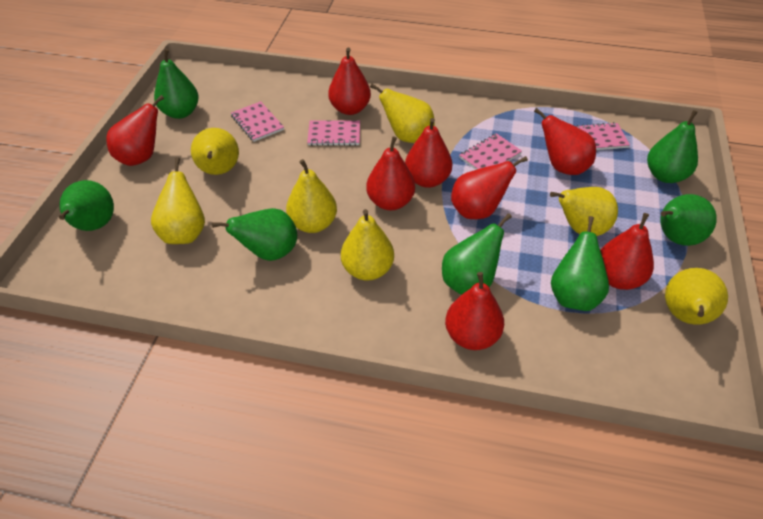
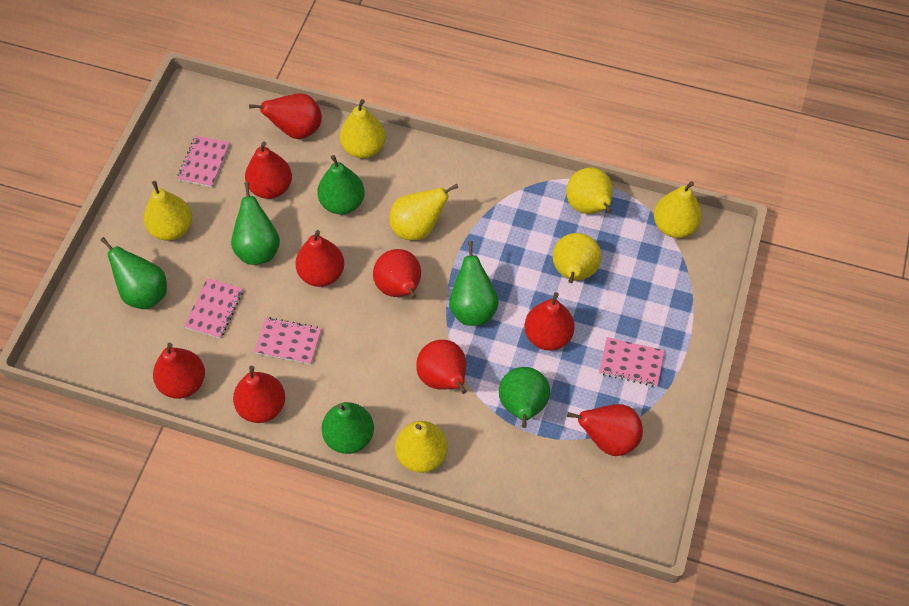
green pear: [59,180,114,231] [154,49,199,119] [212,208,297,261] [442,213,512,295] [551,216,609,311] [647,110,698,183] [661,194,717,246] = 7 -> [100,237,167,309] [231,182,280,265] [317,155,365,215] [322,402,374,454] [449,241,499,326] [499,367,550,428] = 6
red pear: [106,95,164,166] [328,47,371,115] [366,136,415,210] [405,118,452,188] [445,272,504,350] [451,156,528,219] [534,108,596,175] [600,213,654,290] = 8 -> [153,343,205,399] [233,366,285,423] [245,142,292,199] [249,93,322,139] [295,230,344,287] [373,249,421,299] [416,340,467,394] [524,292,575,351] [567,404,643,456] = 9

